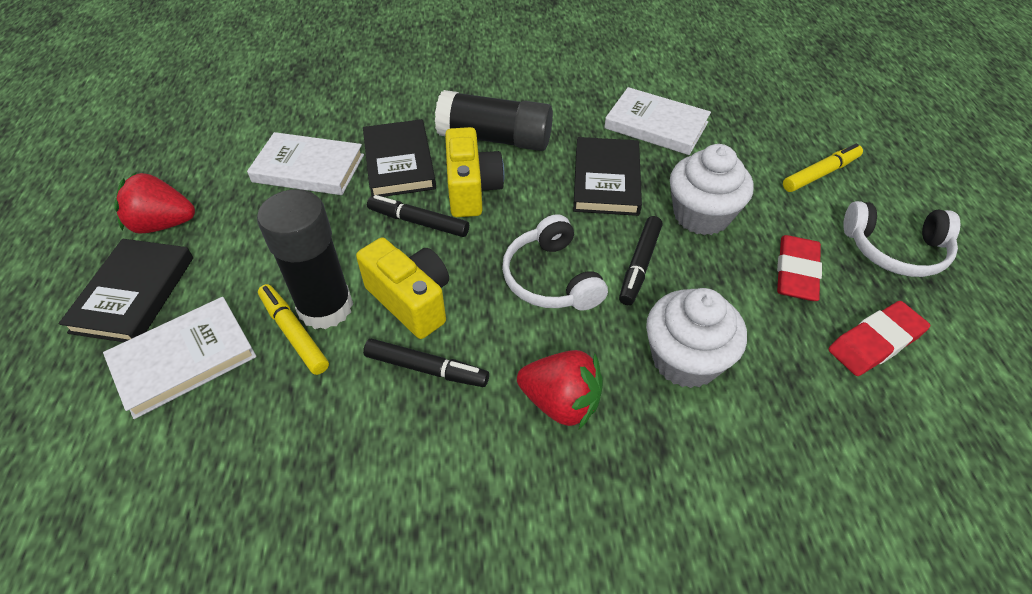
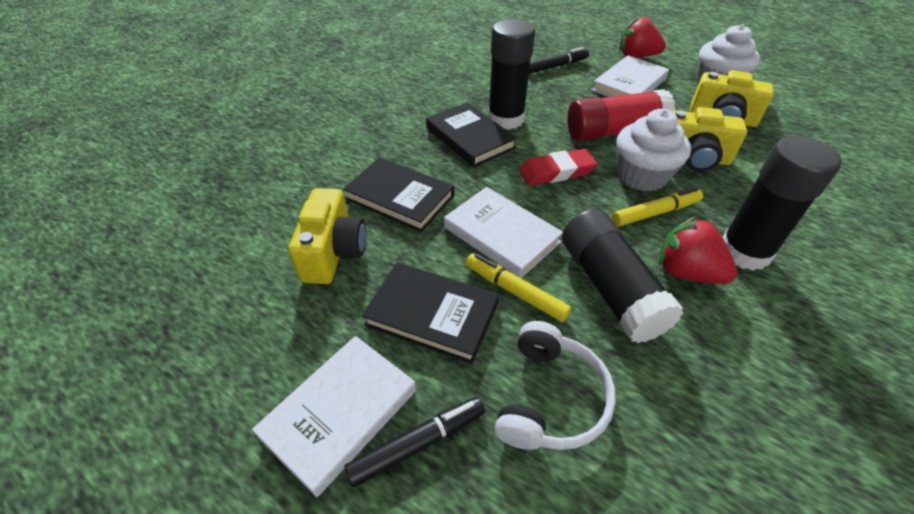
black glue stick: [257,189,353,329] [435,90,553,151] = 2 -> [488,19,535,130] [562,209,684,343] [722,136,842,271] = 3
black marker: [363,339,489,387] [367,195,469,237] [619,216,662,305] = 3 -> [344,397,485,487] [529,47,589,74] = 2
red eraser: [777,235,822,301] [828,301,930,376] = 2 -> [519,149,597,186] = 1
red glue stick: none = 0 -> [567,89,676,141] = 1
white headphones: [502,214,608,310] [844,201,960,277] = 2 -> [494,321,616,450] = 1
yellow camera: [356,238,449,339] [445,127,505,217] = 2 -> [288,188,366,284] [672,107,747,171] [690,70,774,127] = 3

